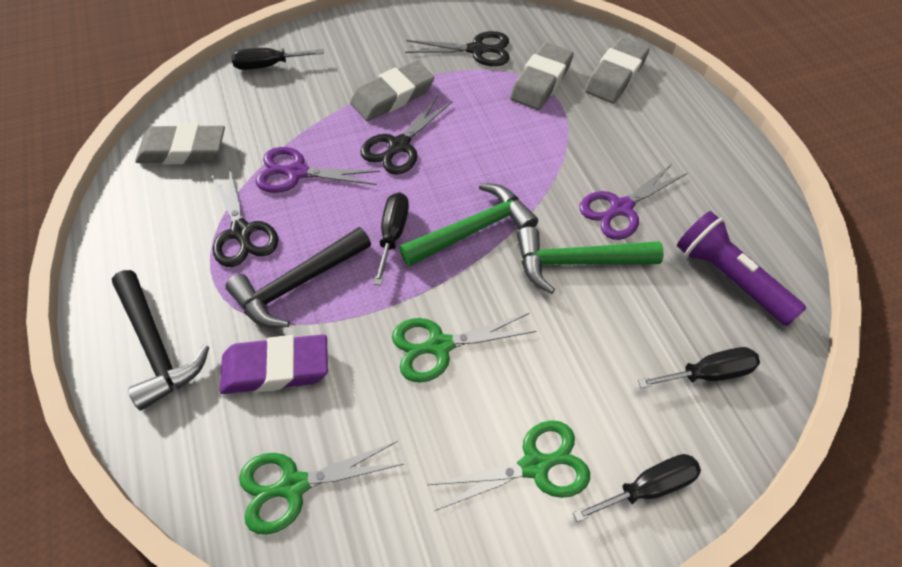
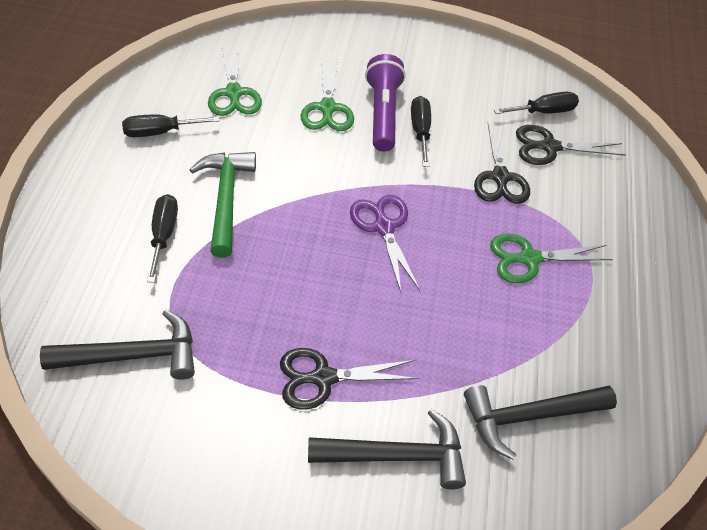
black hammer: [112,270,209,410] [225,227,371,328] = 2 -> [40,309,195,380] [308,409,466,489] [464,385,617,460] = 3
green hammer: [399,183,538,266] [517,227,663,294] = 2 -> [189,152,256,258] = 1
grey eraser: [135,124,225,164] [350,60,434,121] [510,43,574,110] [585,37,650,103] = 4 -> none = 0
purple eraser: [219,334,328,394] = 1 -> none = 0
purple scissors: [255,147,380,193] [579,163,688,240] = 2 -> [350,195,420,292] = 1

